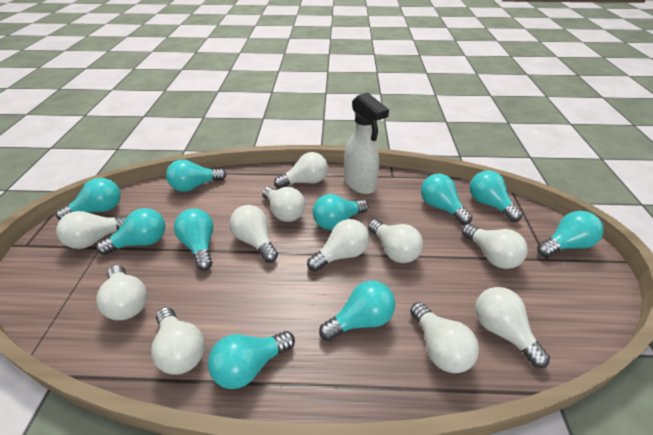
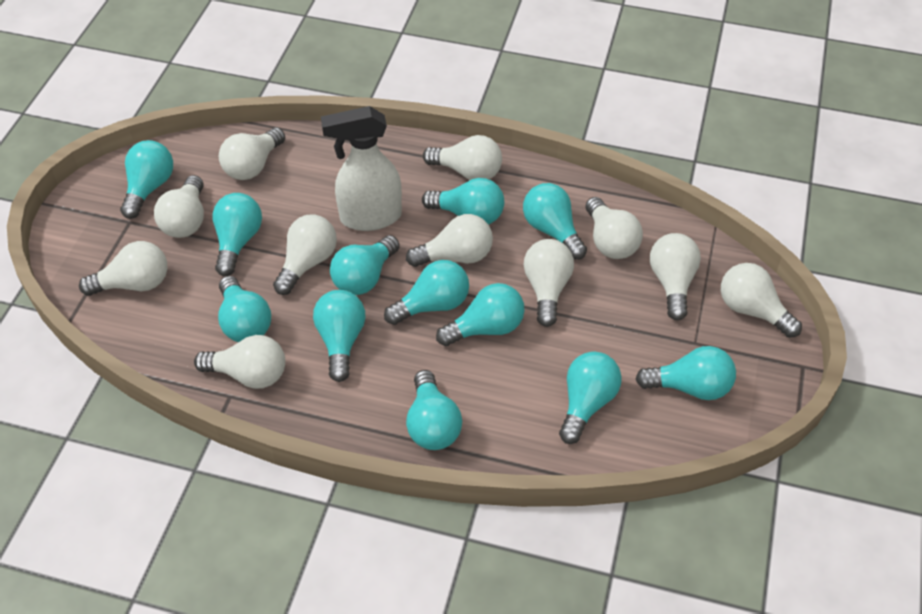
turquoise light bulb: [56,178,121,220] [96,208,165,255] [166,159,227,192] [174,208,213,271] [208,331,295,389] [313,194,368,230] [319,281,395,341] [421,173,472,225] [470,170,523,222] [537,211,604,257] = 10 -> [120,140,173,219] [213,193,262,276] [218,276,271,342] [313,290,366,382] [330,235,400,295] [384,260,469,325] [406,370,462,450] [422,178,504,225] [436,283,525,346] [523,183,587,260] [559,351,622,444] [635,346,736,400] = 12

